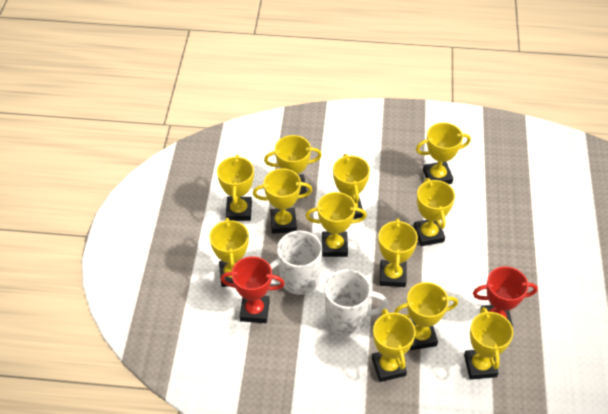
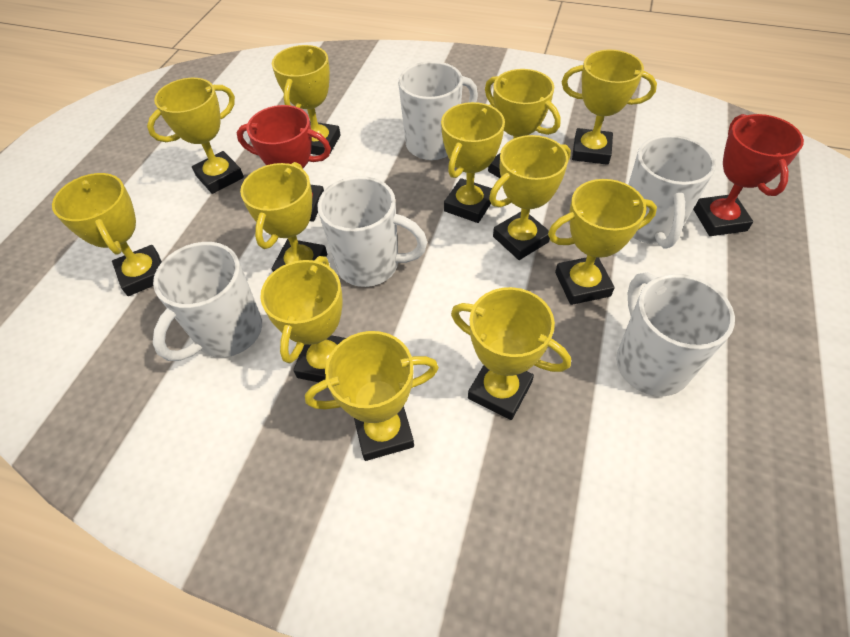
white mug: [269,230,322,295] [324,269,388,335] = 2 -> [153,242,262,361] [318,176,427,287] [398,61,478,160] [616,272,735,396] [628,135,716,248] = 5

